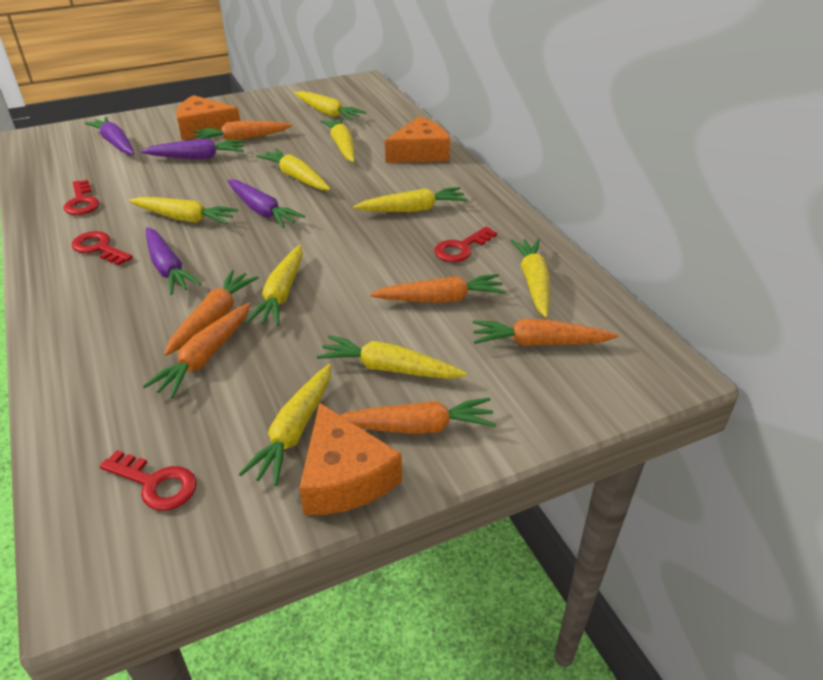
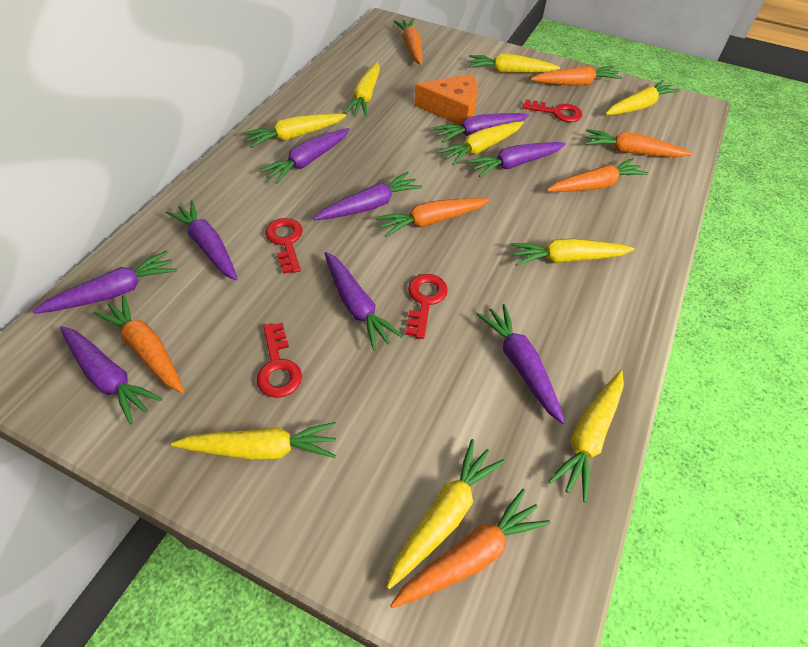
orange carrot: [143,303,250,399] [164,270,259,356] [194,121,292,140] [340,397,496,434] [370,274,506,303] [472,319,619,346] = 6 -> [93,295,184,393] [376,198,490,237] [390,489,550,608] [393,19,423,65] [531,66,622,86] [547,158,648,192] [585,129,693,157] = 7
orange cheese: [176,95,240,140] [299,403,402,515] [385,117,450,163] = 3 -> [414,74,478,126] = 1
purple carrot: [85,117,134,155] [141,138,245,159] [146,227,201,295] [227,180,305,228] = 4 -> [32,251,177,314] [60,326,162,425] [166,200,238,281] [259,128,350,184] [313,172,422,220] [324,252,403,351] [433,113,529,143] [467,142,566,177] [476,304,565,424] = 9

